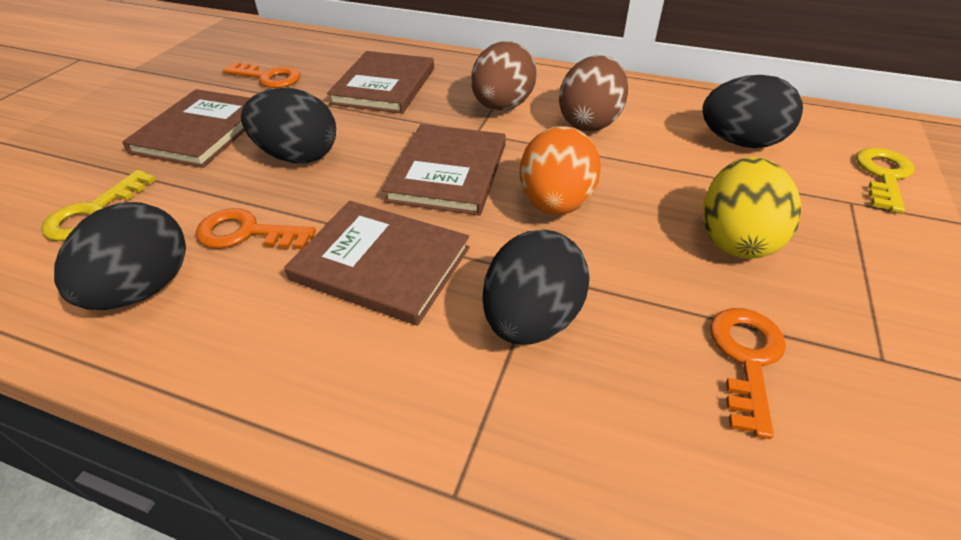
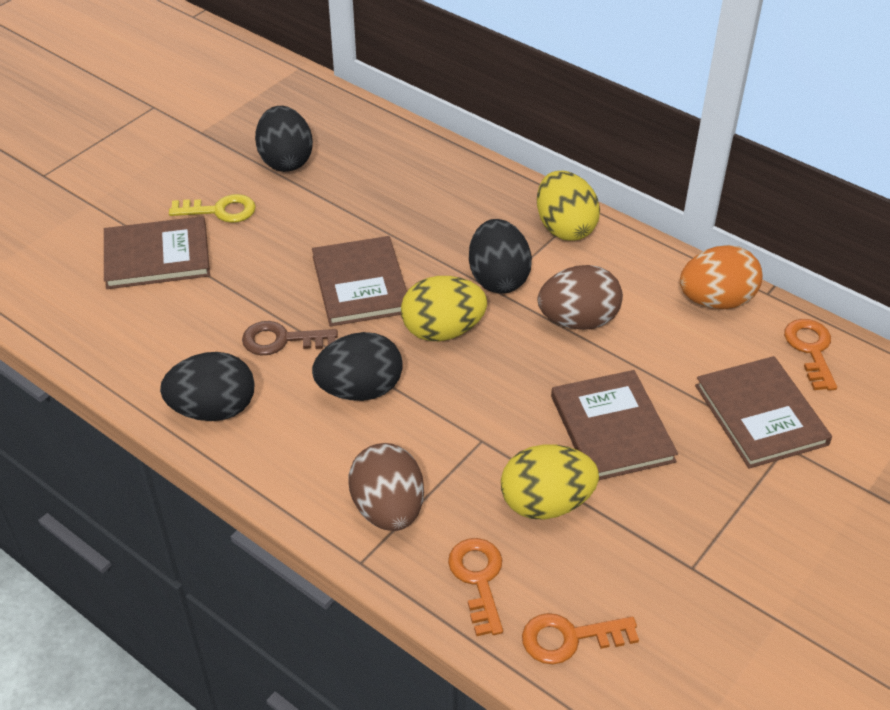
brown key: none = 0 -> [242,321,338,356] = 1
yellow egg: [703,157,802,259] = 1 -> [401,276,487,341] [501,445,599,520] [537,171,600,241] = 3
yellow key: [41,170,156,241] [856,148,915,213] = 2 -> [169,194,256,223] = 1

